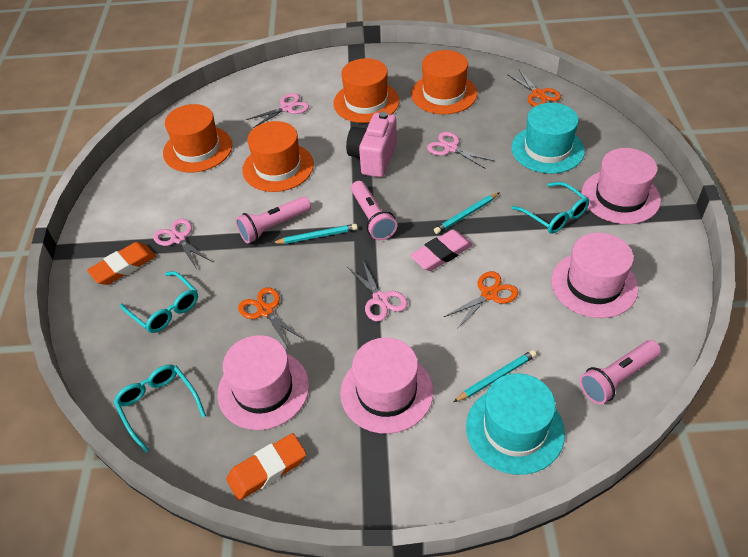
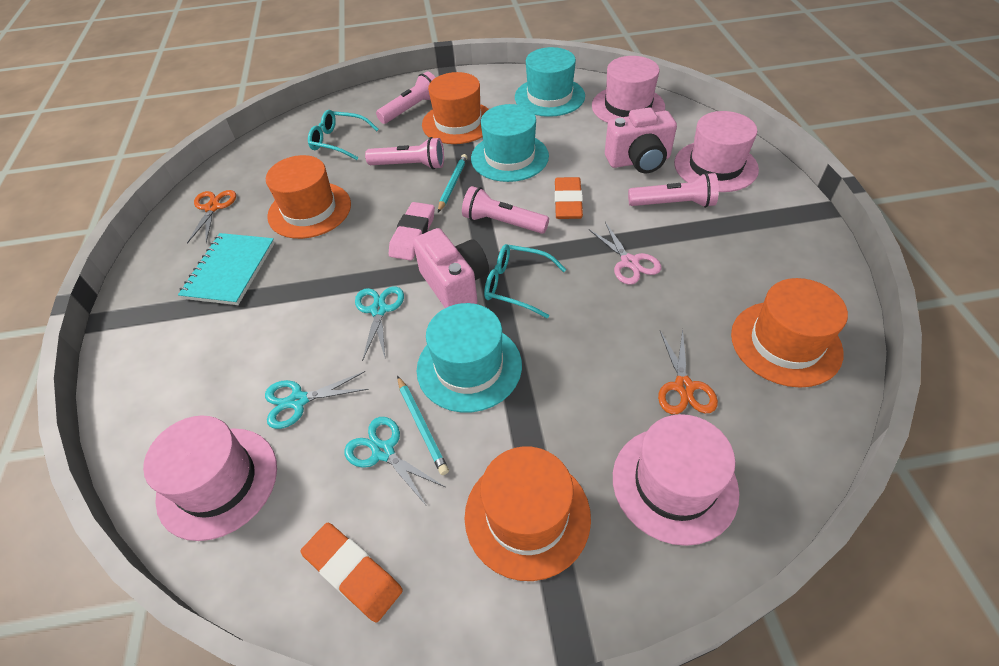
orange scissors: [238,287,305,348] [444,271,519,329] [507,70,561,107] = 3 -> [187,190,236,243] [658,329,718,414] = 2
pink camera: [346,111,397,177] = 1 -> [413,228,489,308] [605,107,677,173] = 2
pink flashlight: [236,196,311,244] [351,181,397,240] [580,340,661,404] = 3 -> [365,137,444,170] [376,72,436,124] [462,186,549,234] [628,173,719,208] = 4
pink scissors: [153,219,212,269] [246,93,309,128] [347,259,408,321] [427,132,494,169] = 4 -> [589,222,662,285] = 1
turquoise glasses: [114,365,206,453] [120,271,198,333] [511,182,589,234] = 3 -> [308,110,379,160] [484,244,567,318] = 2
turquoise hat: [466,373,565,475] [512,103,585,174] = 2 -> [417,303,522,413] [471,104,549,182] [515,47,585,117] = 3
turquoise notebook: none = 0 -> [178,233,275,305] = 1
turquoise pencil: [273,224,358,244] [434,192,500,234] [453,350,536,402] = 3 -> [397,376,449,475] [438,154,468,212] = 2
turquoise scissors: none = 0 -> [265,371,369,429] [344,417,445,505] [355,286,404,361] = 3

